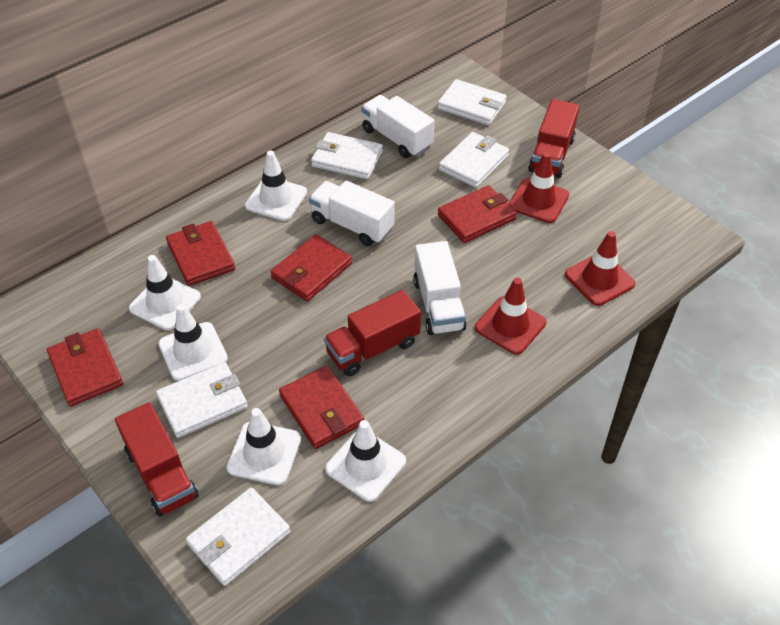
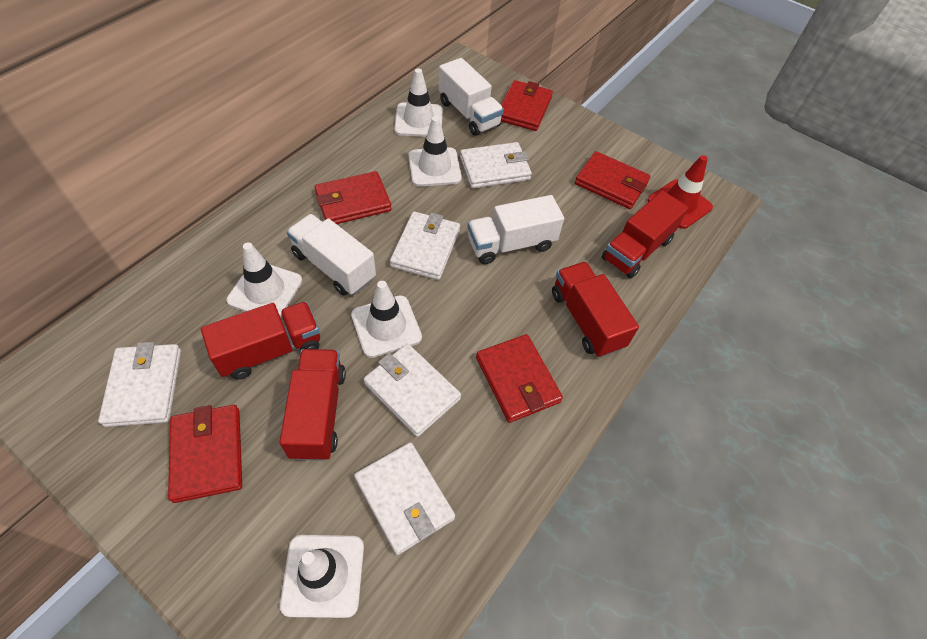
red traffic cone: [475,278,546,355] [509,152,569,223] [565,231,635,306] = 3 -> [647,155,713,229] = 1
red truck: [115,402,199,517] [324,290,421,376] [528,99,579,178] = 3 -> [201,301,320,380] [280,349,346,461] [552,262,639,358] [602,190,689,279] = 4

